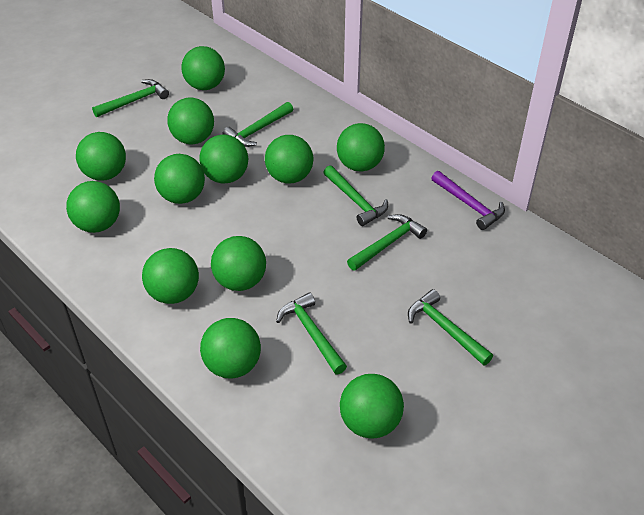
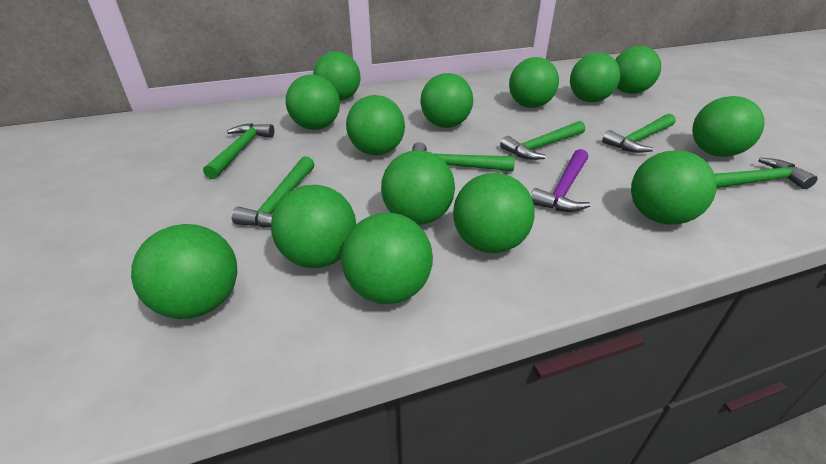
green ball: [66,181,120,233] [76,132,126,181] [142,248,199,304] [154,154,205,204] [167,98,214,144] [181,46,225,90] [199,134,248,184] [200,318,261,379] [211,236,266,291] [265,135,313,183] [337,123,385,172] [340,374,404,439] = 12 -> [131,224,237,319] [271,185,356,268] [286,75,340,130] [313,51,360,101] [341,213,433,304] [346,95,405,155] [381,150,455,225] [421,73,473,128] [453,173,535,253] [509,57,559,108] [570,53,620,102] [615,46,661,94] [631,150,717,225] [692,96,764,157] = 14

